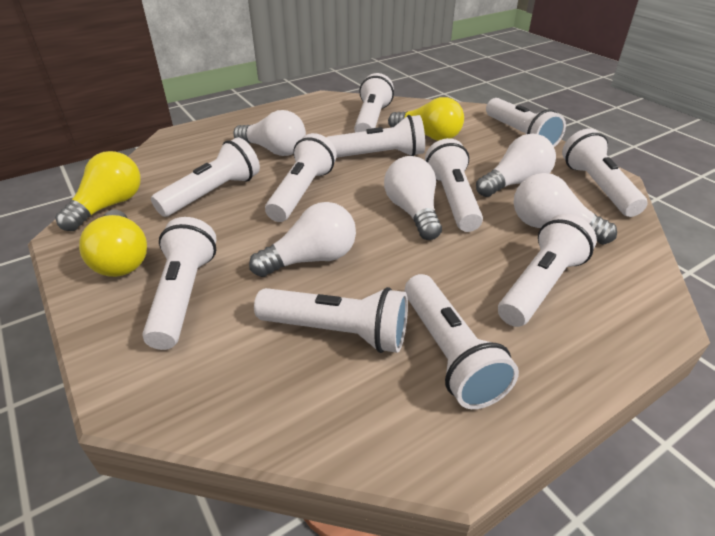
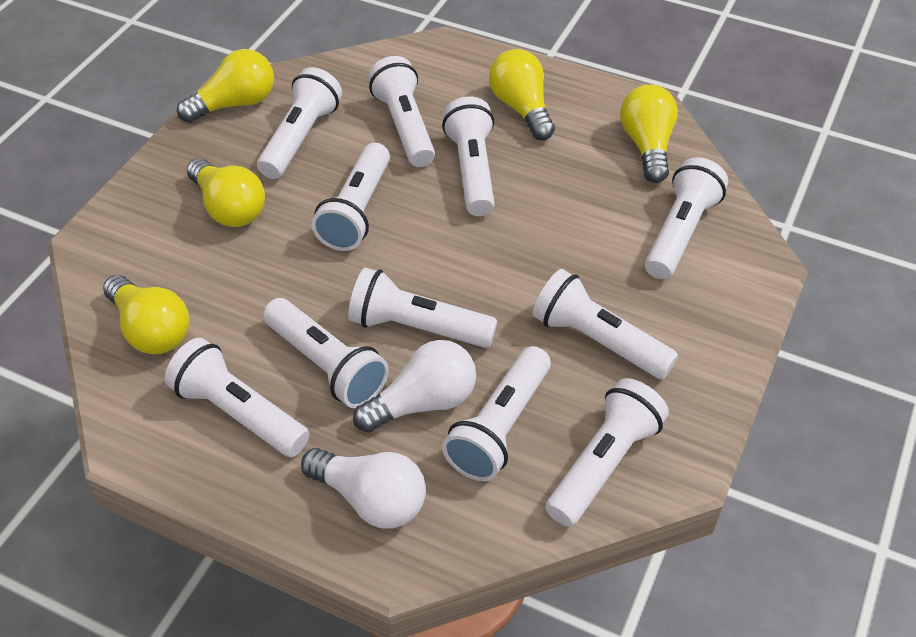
white light bulb: [233,110,306,156] [249,202,356,277] [384,156,442,240] [476,134,556,197] [514,173,617,245] = 5 -> [301,448,426,529] [353,340,476,433] = 2
yellow light bulb: [55,151,141,231] [79,210,147,277] [388,97,464,141] = 3 -> [103,275,190,354] [177,49,274,123] [187,158,265,227] [489,49,555,140] [620,84,678,183] = 5

